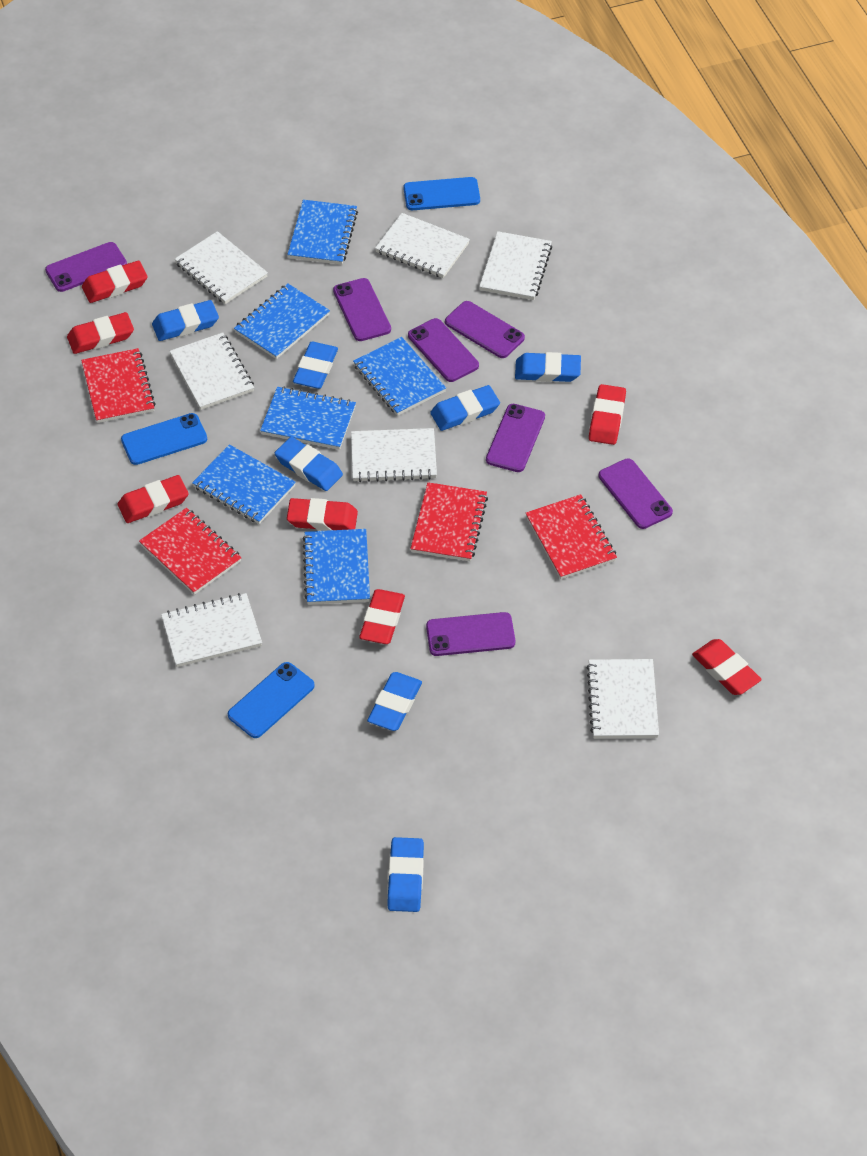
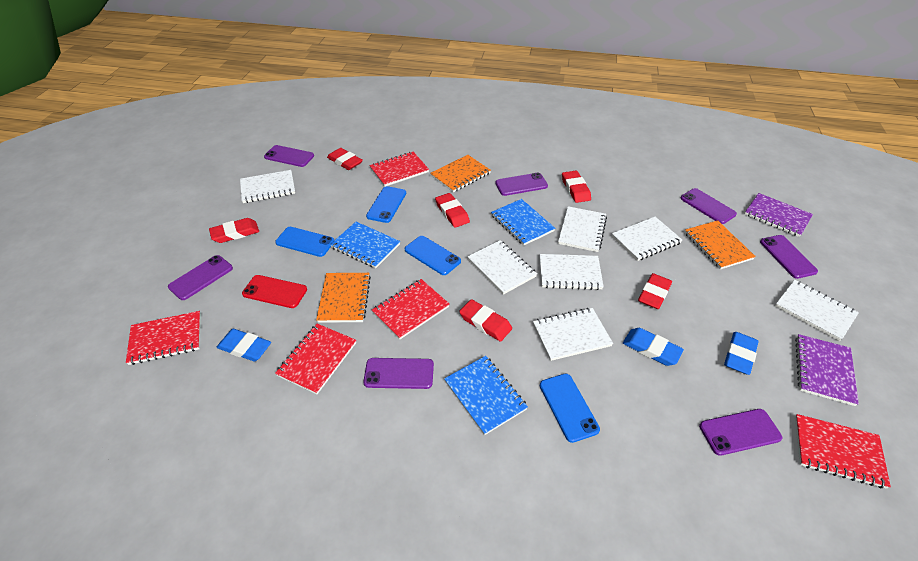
blue eraser: [152,300,219,341] [275,437,343,491] [293,342,338,389] [367,672,422,731] [387,837,424,912] [430,385,500,431] [515,352,581,382] = 7 -> [216,329,271,362] [623,328,684,366] [724,332,759,375] = 3
blue notebook: [192,444,296,524] [234,284,330,359] [260,386,356,450] [287,200,358,265] [302,529,370,605] [353,337,446,416] = 6 -> [330,222,400,268] [444,356,528,435] [491,199,555,246] = 3
blue phone: [121,413,207,465] [228,662,315,738] [403,177,480,210] = 3 -> [275,227,334,257] [366,186,406,223] [405,236,461,275] [540,374,600,443] = 4
orange notebook: none = 0 -> [316,273,371,323] [430,155,491,193] [685,220,756,269] = 3
purple notebook: none = 0 -> [744,193,813,237] [795,334,859,406] = 2
red eraser: [67,312,134,354] [82,261,148,303] [118,475,189,523] [287,498,358,531] [359,589,405,644] [589,384,626,445] [692,639,762,695] = 7 -> [209,218,259,243] [327,148,363,170] [435,193,470,228] [459,299,512,342] [562,171,591,203] [638,273,672,309] = 6
red notebook: [81,348,156,423] [139,508,242,595] [410,482,488,561] [526,494,617,579] = 4 -> [126,311,201,365] [275,324,356,394] [370,152,429,187] [372,279,449,340] [795,414,891,489] = 5
red phone: none = 0 -> [242,275,307,308] = 1

